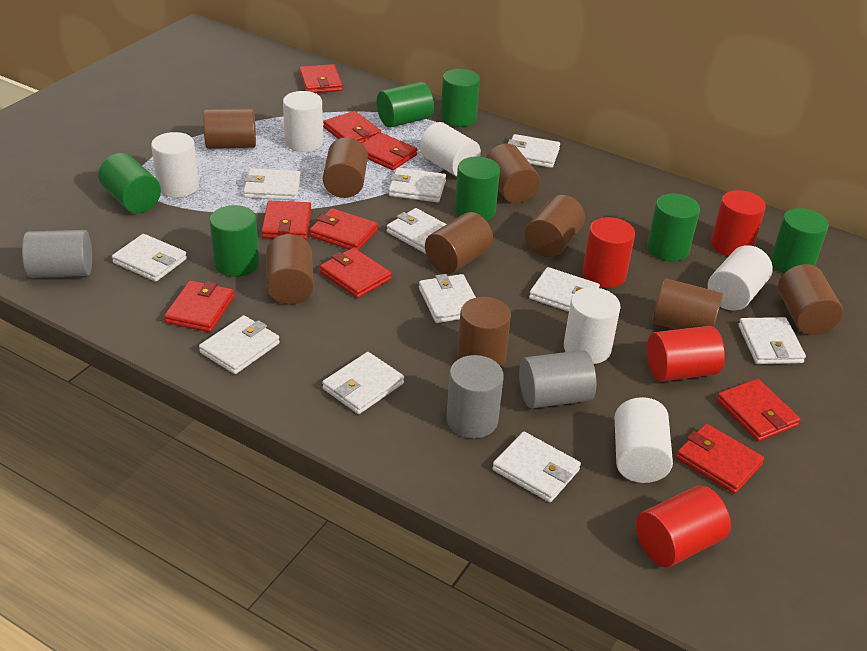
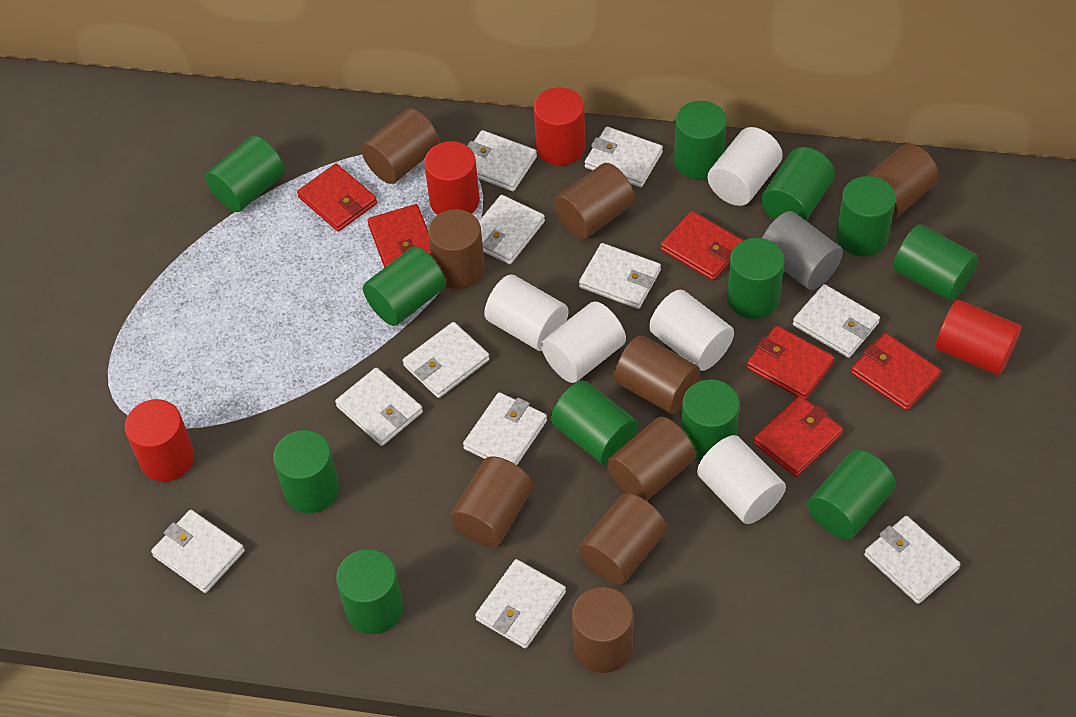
green cylinder: [98,153,161,213] [210,205,259,277] [377,82,434,128] [441,69,480,127] [455,156,500,221] [647,193,700,261] [771,208,829,274] = 7 -> [205,136,285,212] [273,430,339,513] [336,549,403,634] [363,246,446,326] [551,381,638,465] [674,101,727,179] [681,379,740,461] [727,238,785,319] [761,147,835,221] [808,450,896,540] [836,176,896,256] [893,224,978,301] = 12
grey cylinder: [22,230,92,278] [446,355,504,438] [519,350,596,408] = 3 -> [762,211,843,290] = 1
red wallet: [164,281,234,332] [261,201,311,240] [299,64,343,93] [309,208,378,250] [319,248,392,298] [323,111,381,143] [362,132,418,170] [676,424,765,494] [716,379,801,442] = 9 -> [297,163,377,232] [367,204,431,268] [660,211,744,281] [746,325,834,399] [753,396,843,477] [851,334,941,411] = 6
white cylinder: [151,132,199,197] [283,91,323,152] [420,122,481,177] [564,287,621,364] [615,397,673,483] [708,245,773,311] = 6 -> [484,275,569,351] [541,301,626,383] [649,290,734,371] [697,435,786,524] [708,127,783,206] = 5

